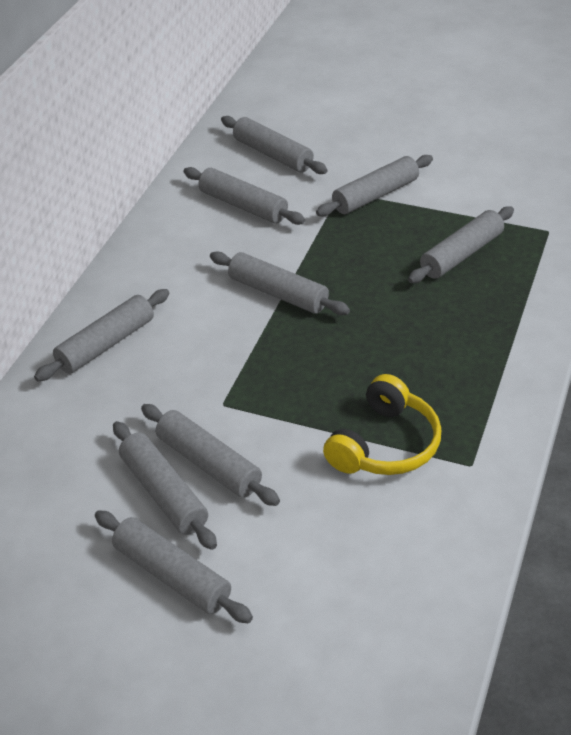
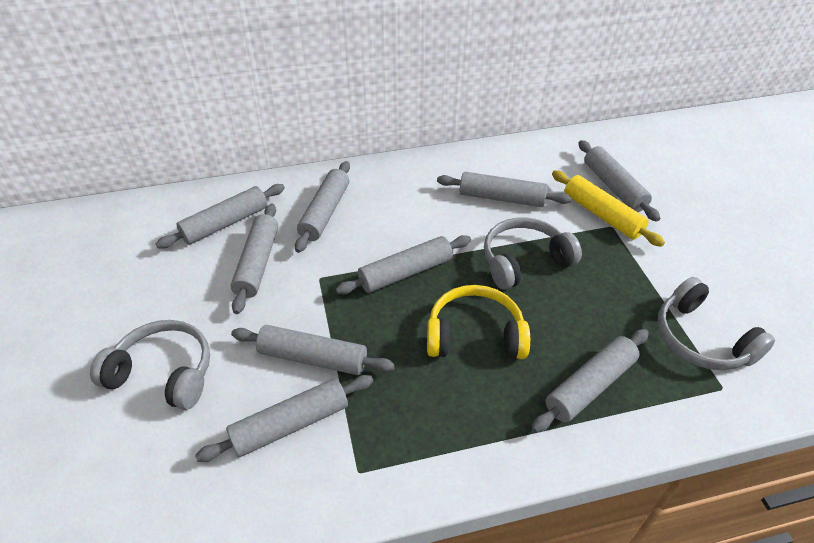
grey headphones: none = 0 -> [90,320,210,410] [484,217,582,290] [658,277,775,370] = 3
yellow rolling pin: none = 0 -> [552,170,665,247] = 1

